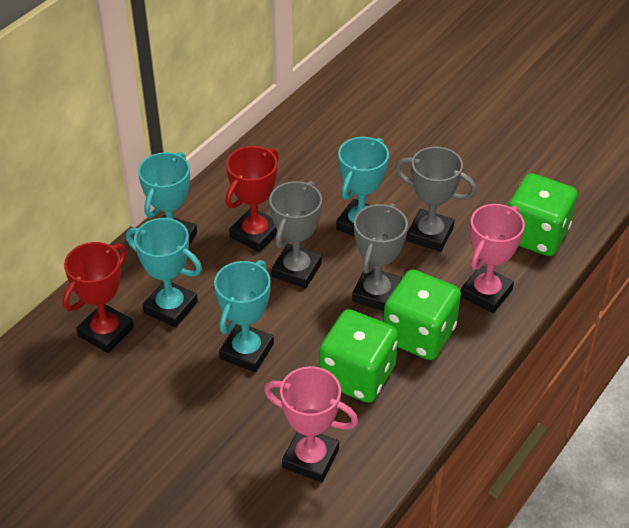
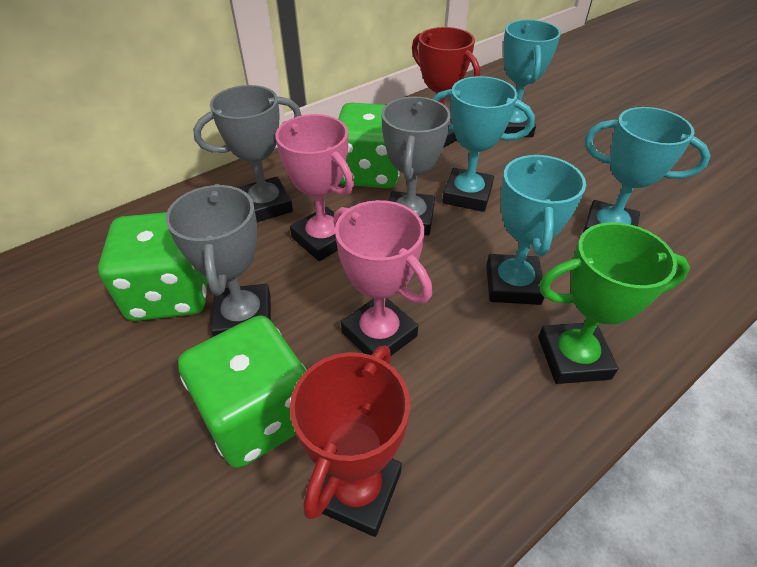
green trophy: none = 0 -> [538,222,690,384] = 1

